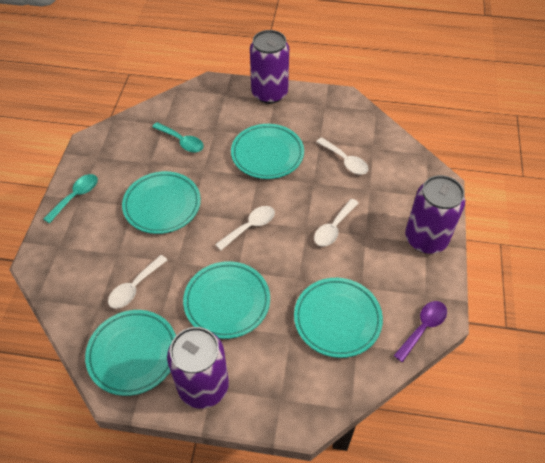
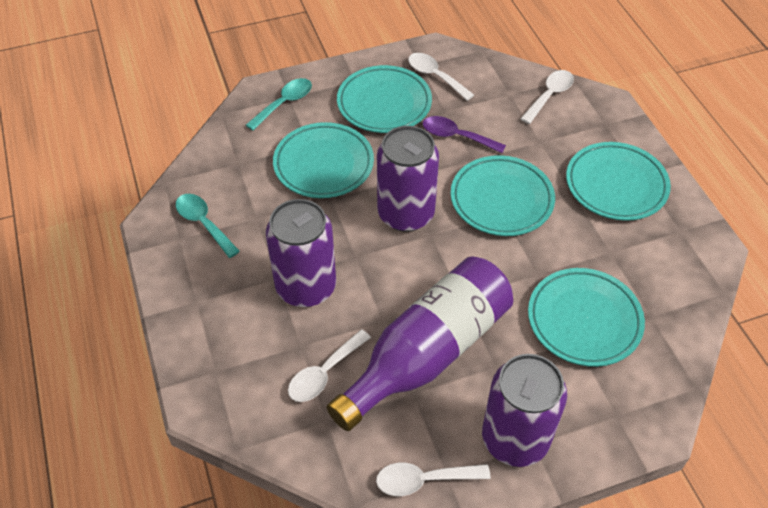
purple bottle: none = 0 -> [327,256,513,431] = 1

